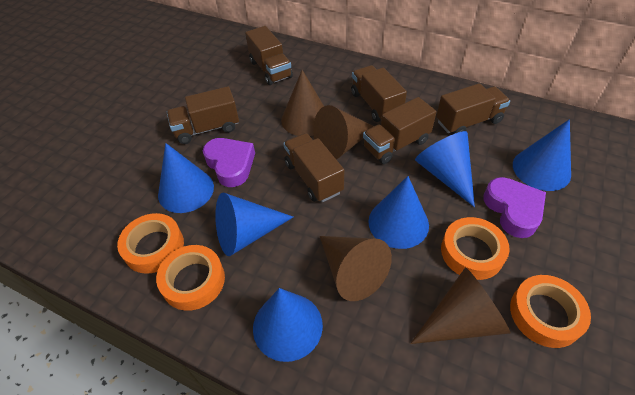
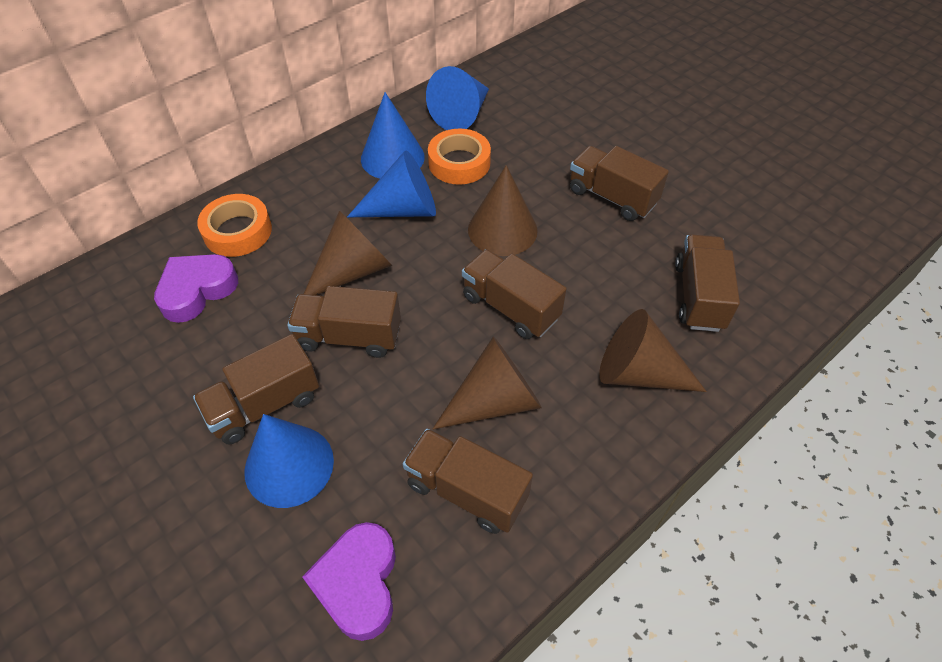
blue cone: [158,143,214,213] [215,192,293,256] [253,288,323,362] [368,176,429,249] [415,131,475,207] [513,119,571,191] = 6 -> [244,414,334,508] [347,151,436,217] [361,92,425,178] [426,66,489,130] = 4
orange tape: [117,213,184,274] [156,245,225,311] [441,217,509,280] [510,275,591,348] = 4 -> [197,194,272,257] [428,129,491,185] = 2

